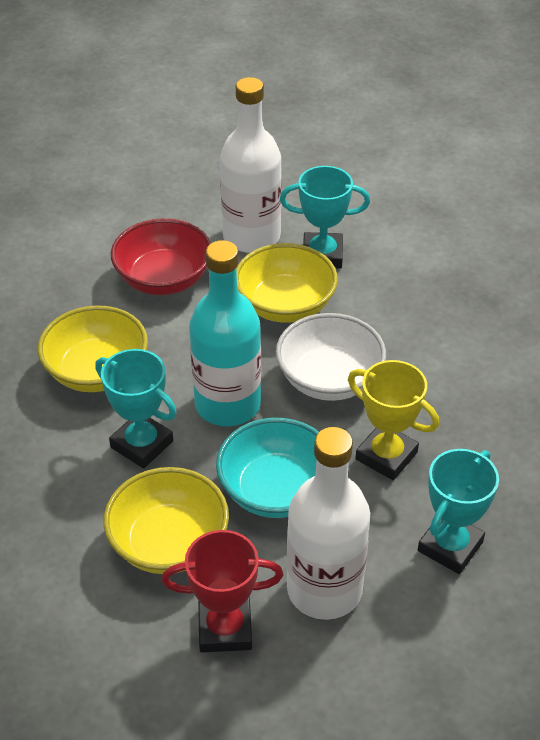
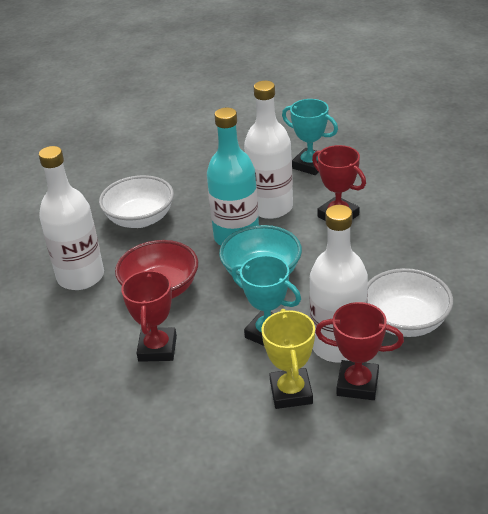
red trophy: [162,530,283,652] = 1 -> [121,269,177,362] [312,145,366,221] [315,302,404,400] = 3
turquoise trophy: [95,349,177,468] [280,166,370,269] [418,449,499,574] = 3 -> [231,255,301,346] [282,99,338,175] = 2
white bottle: [220,77,282,253] [287,427,370,620] = 2 -> [39,146,104,290] [244,81,293,219] [309,205,368,363] = 3
white bowl: [276,313,386,401] = 1 -> [99,175,174,228] [367,268,453,337] = 2
yellow bowl: [38,305,148,392] [103,467,229,574] [236,243,338,323] = 3 -> none = 0

